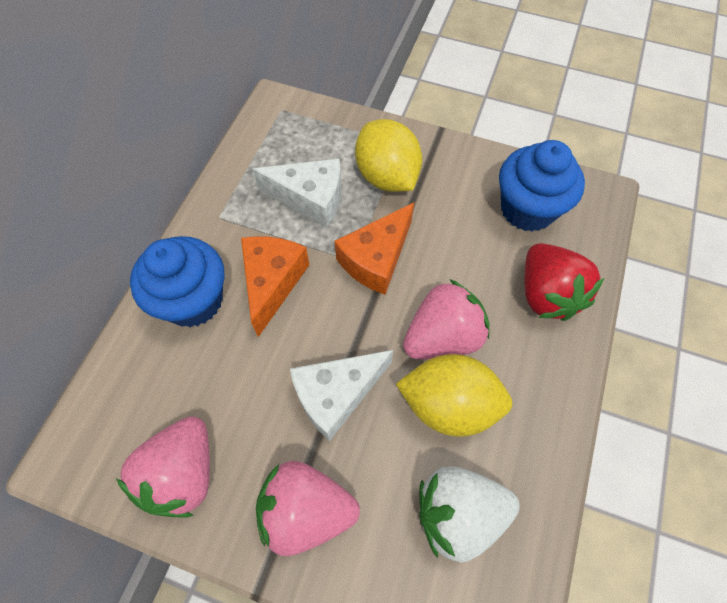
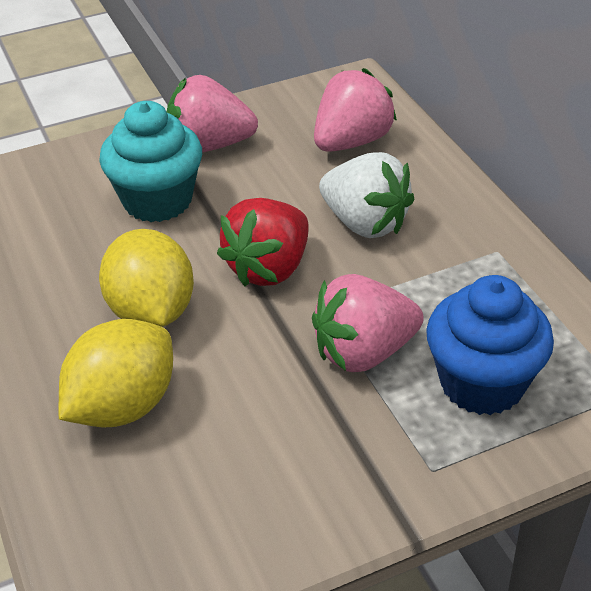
blue cupcake: [130,236,224,327] [499,140,585,232] = 2 -> [426,275,554,415] = 1
orange cheese: [241,236,309,337] [334,203,414,295] = 2 -> none = 0
turquoise cupcake: none = 0 -> [99,101,202,222] = 1
white cheese: [252,159,341,227] [290,350,393,441] = 2 -> none = 0

